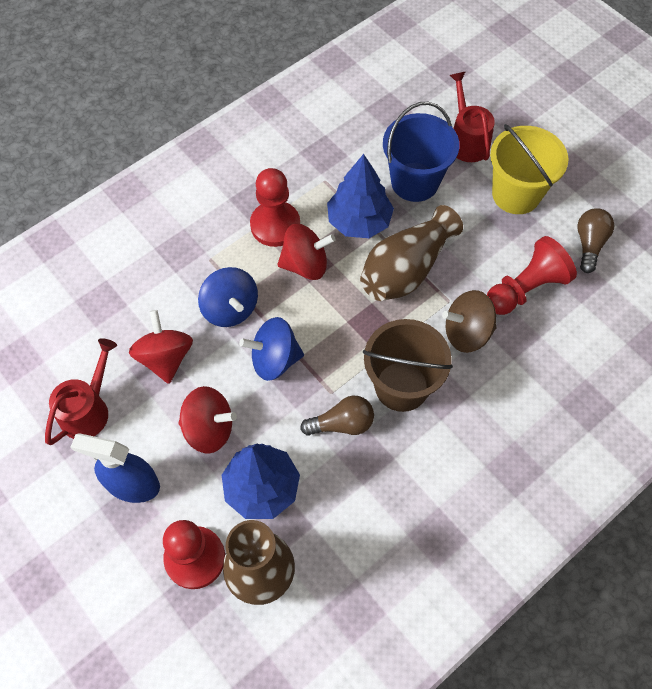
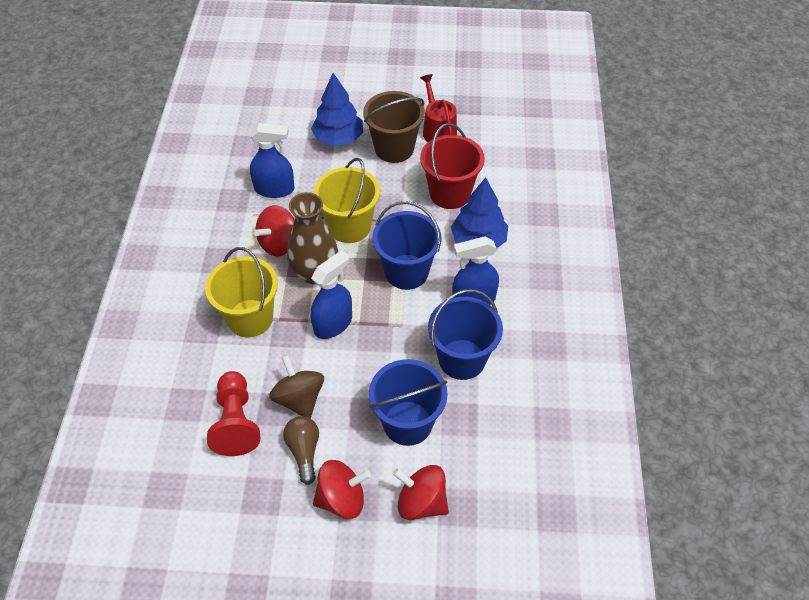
blue bucket: [383,102,459,202] = 1 -> [369,359,447,446] [372,201,441,290] [428,289,503,380] = 3
blue spinning top: [198,267,258,327] [239,317,304,381] = 2 -> none = 0
blue spray bottle: [71,433,160,503] = 1 -> [250,123,295,198] [311,250,352,339] [452,236,499,305] = 3
brown light bulb: [300,396,374,436] [577,208,615,273] = 2 -> [283,416,319,485] = 1
brown vase: [223,520,295,605] [360,205,463,301] = 2 -> [287,192,338,285] = 1
red bucket: none = 0 -> [420,123,485,209] = 1
red pawn: [163,520,225,589] [250,168,300,247] [487,236,577,315] = 3 -> [207,371,260,456] = 1
red watering can: [45,338,117,445] [450,71,495,162] = 2 -> [420,74,457,142] = 1
yellow bucket: [490,124,568,214] = 1 -> [205,247,278,338] [314,158,380,243] = 2

